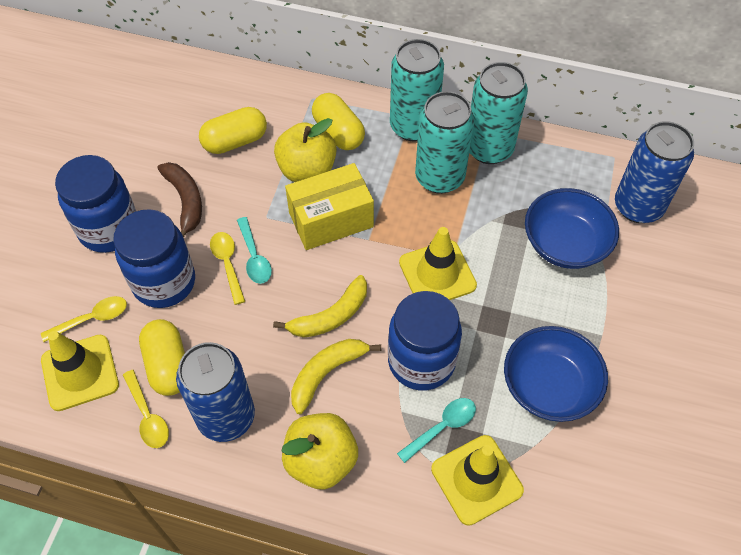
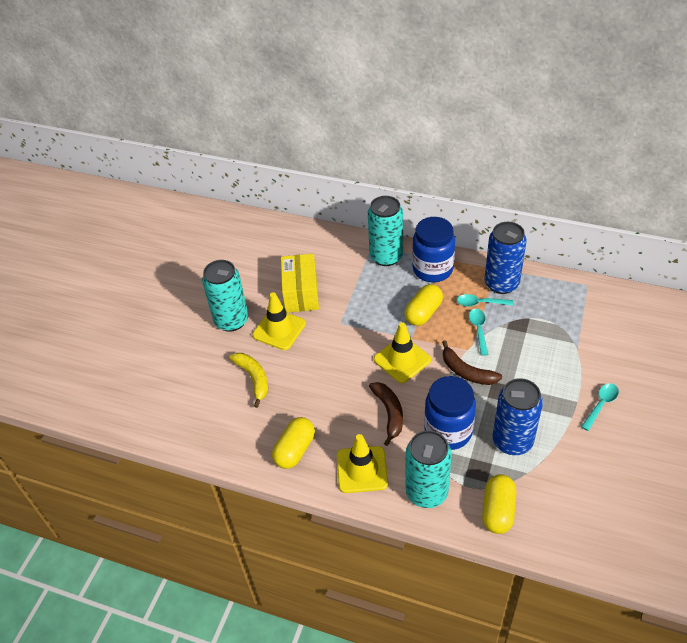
blue bowl: [504,326,608,422] [525,188,619,269] = 2 -> none = 0
blue jar: [55,155,136,253] [113,209,195,308] [388,291,462,391] = 3 -> [412,217,455,282] [424,376,476,450] = 2
brown banana: [157,162,202,238] = 1 -> [369,382,403,446] [442,340,502,385] = 2
turquoise spoon: [237,217,272,284] [397,398,476,463] = 2 -> [457,294,513,307] [469,309,489,356] [581,383,619,431] = 3
yellow apple: [274,118,337,182] [281,413,358,490] = 2 -> none = 0
yellow banana: [273,275,367,338] [291,339,381,414] = 2 -> [229,353,268,408] = 1
yellow spoon: [41,296,127,342] [123,370,169,448] [210,232,245,305] = 3 -> none = 0

